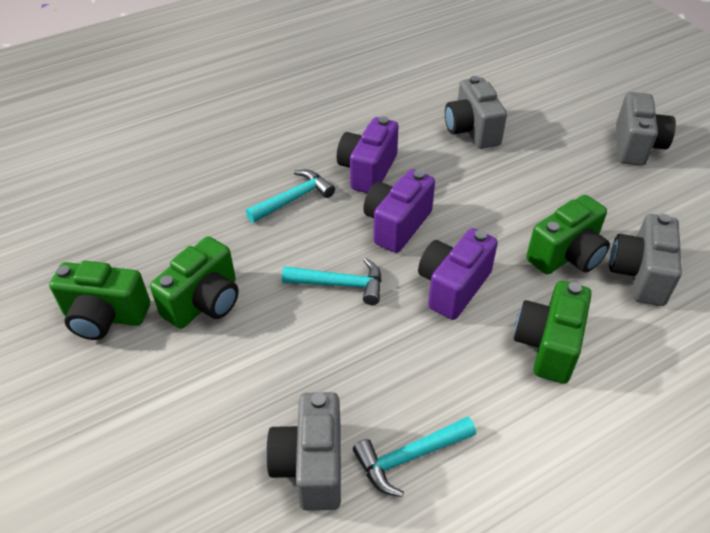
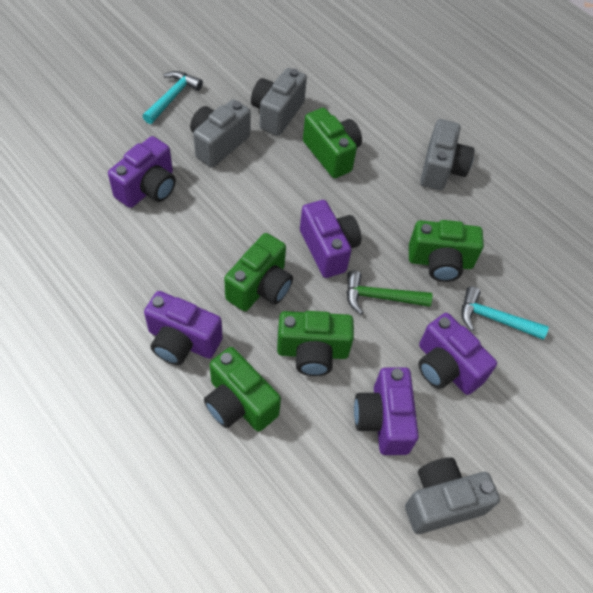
green camera: [49,261,150,340] [150,237,239,329] [514,281,592,384] [526,195,610,274] = 4 -> [204,347,281,432] [224,233,293,311] [277,311,354,376] [303,108,362,178] [409,220,484,282] = 5
green hammer: none = 0 -> [347,270,432,314] = 1
purple camera: [337,117,399,193] [363,169,435,253] [418,228,498,320] = 3 -> [108,136,176,208] [144,291,223,365] [300,200,361,278] [354,367,419,455] [418,313,497,395] = 5
turquoise hammer: [246,170,335,223] [282,258,382,305] [353,417,476,497] = 3 -> [142,71,203,124] [461,286,549,340] = 2

